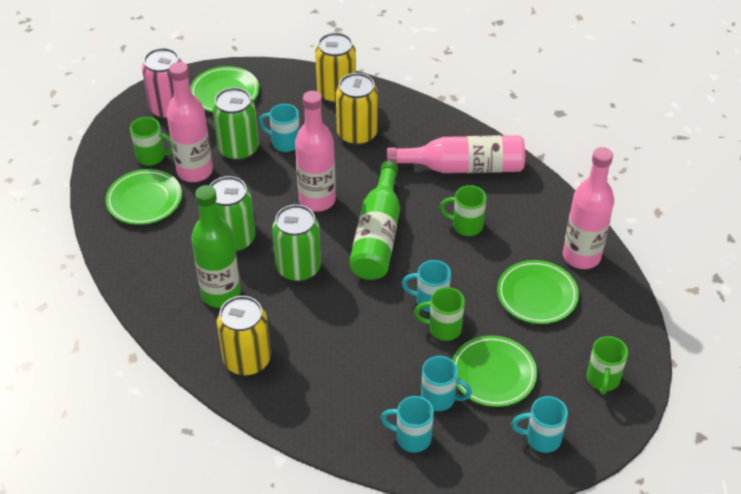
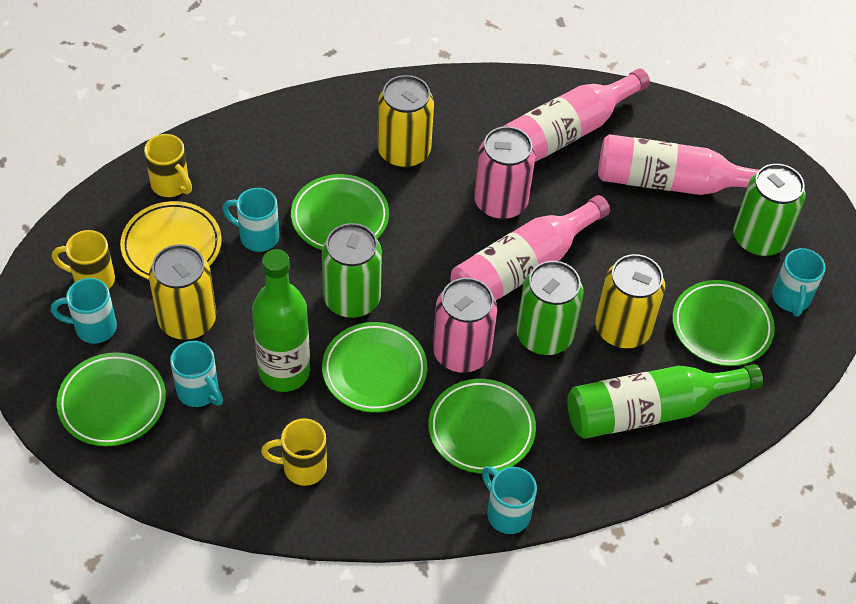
green mug: [130,117,173,166] [414,287,465,341] [440,185,486,236] [586,336,628,395] = 4 -> none = 0
green plate: [106,169,182,225] [190,66,259,112] [453,335,537,407] [497,260,579,324] = 4 -> [57,352,166,446] [291,174,389,250] [322,322,427,413] [428,379,536,474] [672,280,775,366] = 5
pink bottle: [167,62,213,182] [295,91,336,212] [387,135,525,173] [563,147,614,269] = 4 -> [450,195,610,300] [502,69,650,162] [598,134,759,195] = 3
pink can: [142,48,182,120] = 1 -> [433,278,497,373] [474,126,536,220] = 2
yellow mug: none = 0 -> [52,230,115,289] [144,134,192,197] [261,418,327,486] = 3
yellow plate: none = 0 -> [120,201,222,280] = 1

